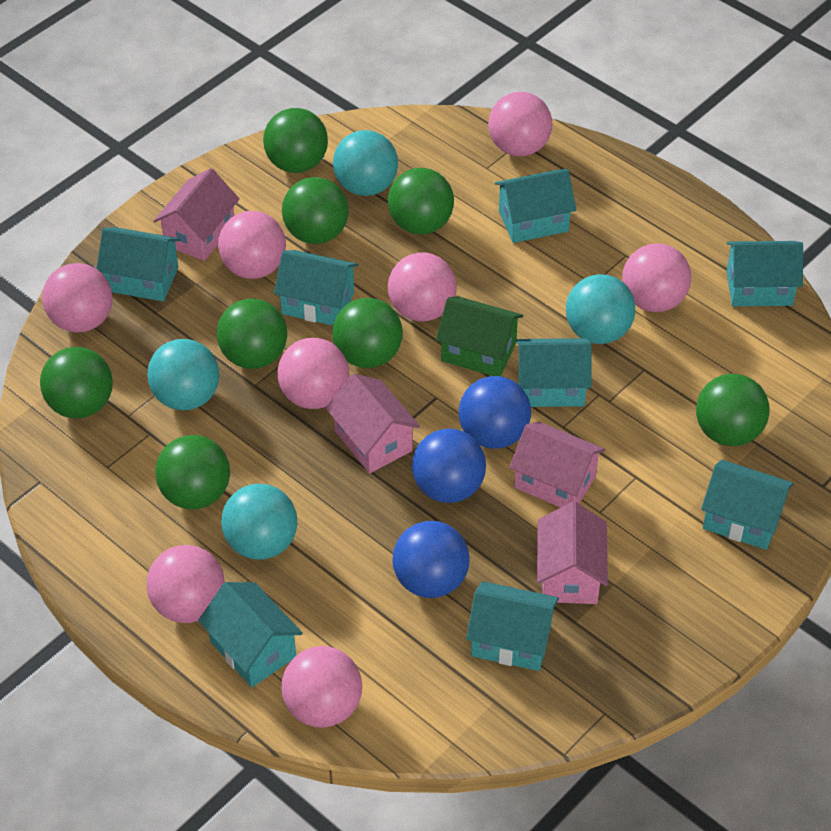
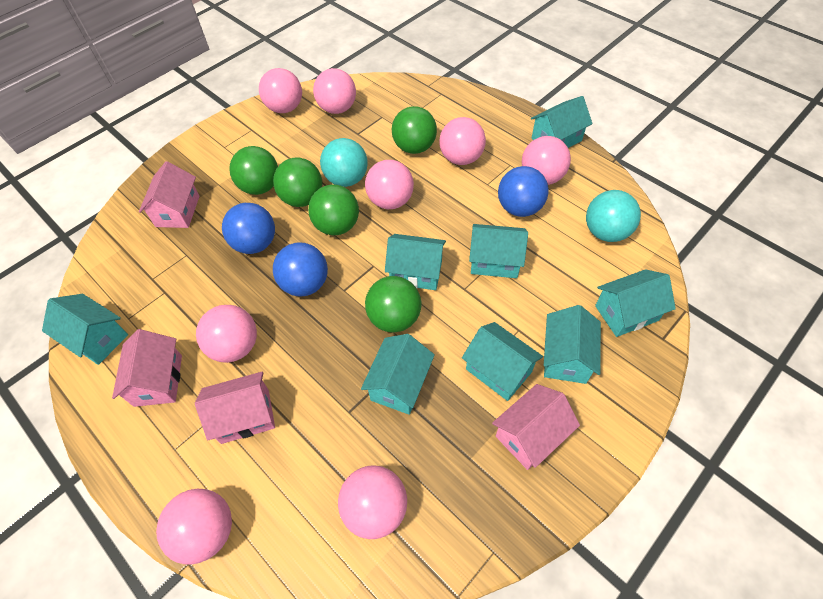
green ball: [40,347,113,419] [155,435,230,509] [217,298,287,369] [263,108,328,173] [282,177,349,244] [332,298,403,368] [388,168,454,235] [696,374,770,446] = 8 -> [229,146,278,195] [273,158,322,207] [308,184,359,235] [365,276,421,333] [392,106,437,154] = 5
green house: [436,296,523,376] = 1 -> none = 0
turquoise ball: [147,339,219,410] [221,484,297,560] [333,130,398,196] [566,274,635,344] = 4 -> [320,138,368,187] [586,190,641,242] = 2

